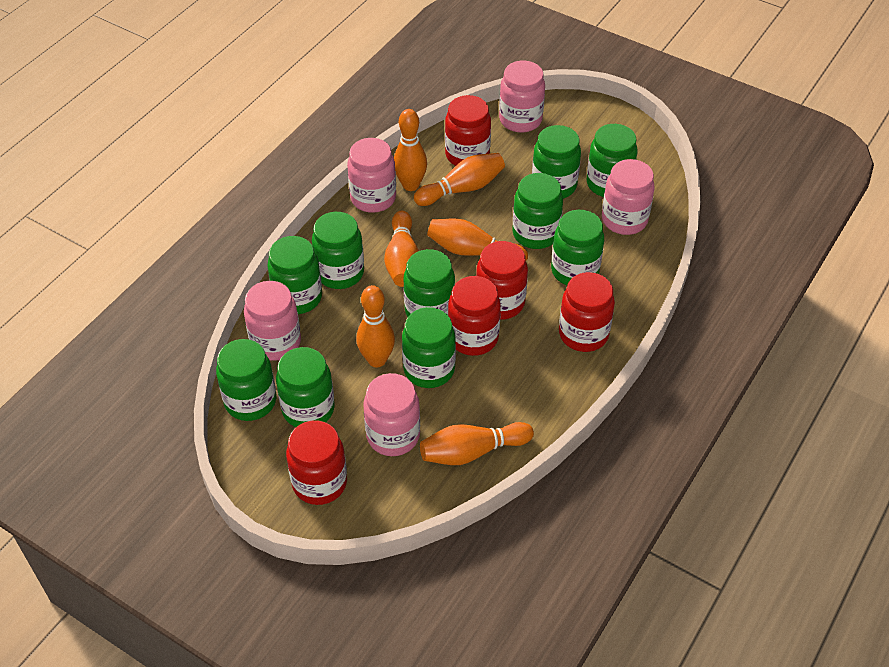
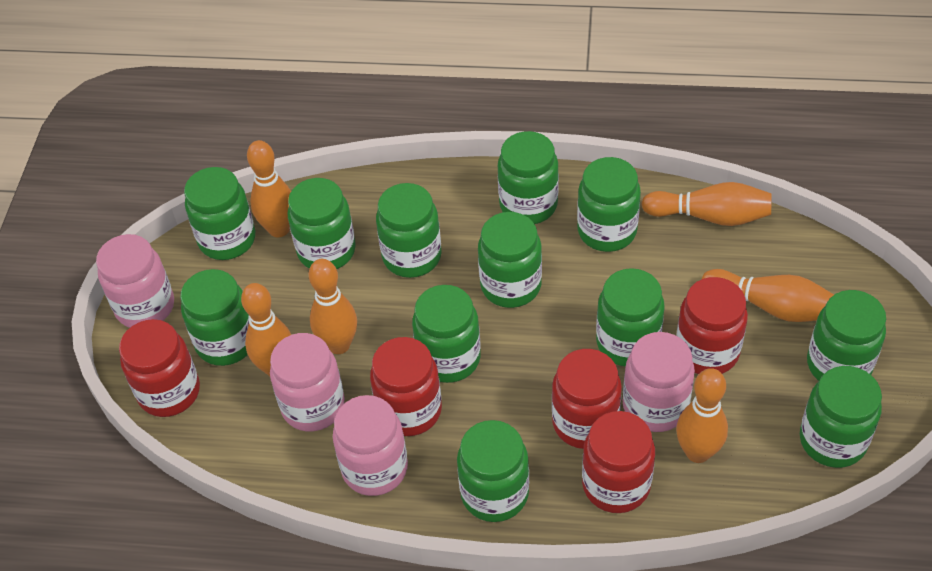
green jar: [216,339,276,421] [267,236,322,314] [276,347,335,427] [312,212,364,289] [402,307,456,388] [403,249,455,317] [513,173,563,249] [532,125,581,199] [551,210,604,285] [587,124,637,197] = 10 -> [180,269,249,366] [184,167,255,260] [288,178,356,269] [376,183,442,278] [412,285,481,383] [457,420,529,522] [478,212,542,308] [498,131,559,224] [577,157,641,252] [596,268,665,367] [800,366,882,468] [807,290,886,381] = 12
pink jar: [244,281,301,361] [347,138,396,213] [363,373,420,456] [499,61,545,133] [602,159,655,235] = 5 -> [96,234,174,328] [270,333,345,431] [333,395,408,496] [623,332,695,432] = 4

